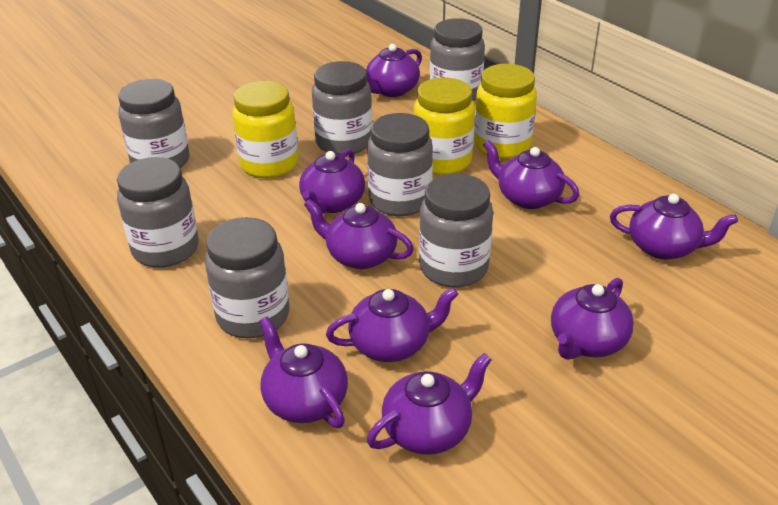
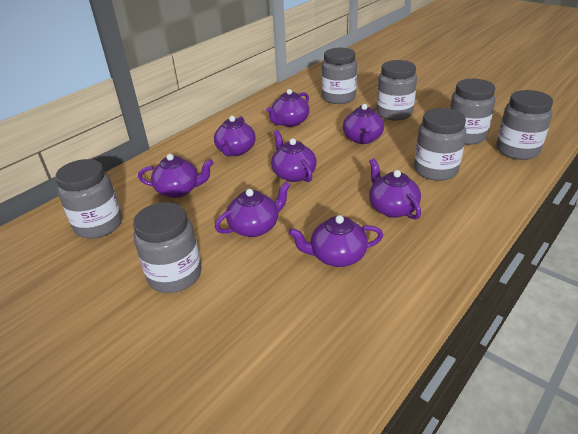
purple teapot: [259,316,348,428] [299,149,365,214] [304,199,414,269] [326,288,458,362] [365,44,422,97] [367,353,492,455] [483,140,579,209] [551,278,634,360] [610,194,738,260] = 9 -> [138,154,213,198] [214,116,256,156] [215,182,291,237] [266,89,309,127] [271,130,317,182] [288,215,383,267] [343,104,384,144] [369,158,421,220] = 8
yellow jar: [232,81,298,178] [414,78,475,175] [474,64,537,159] = 3 -> none = 0

